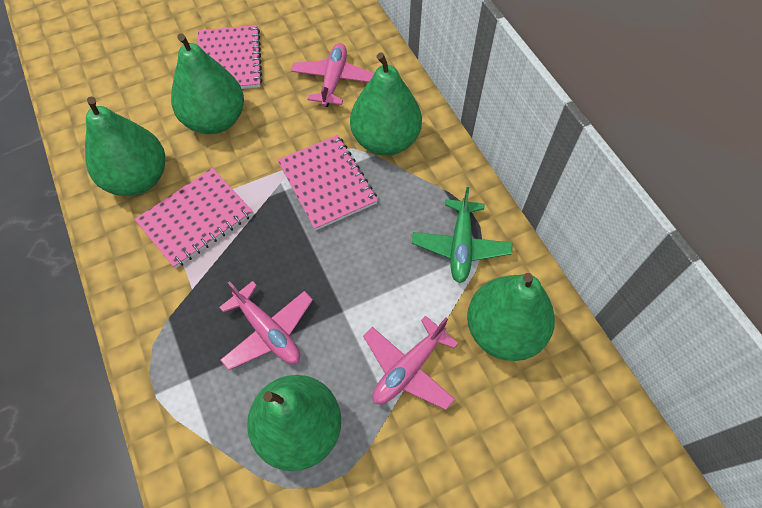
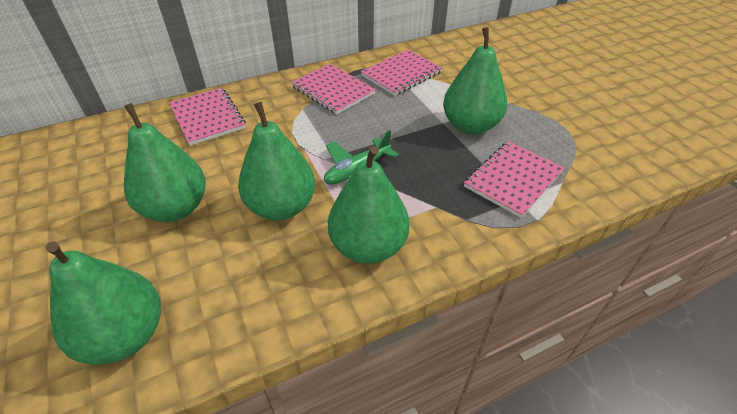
pink notebook: [135,168,253,269] [198,25,262,89] [278,135,378,231] = 3 -> [169,88,246,146] [291,64,376,115] [361,50,443,96] [464,141,564,218] = 4
pink plane: [219,281,313,370] [291,43,374,107] [363,316,459,410] = 3 -> none = 0

